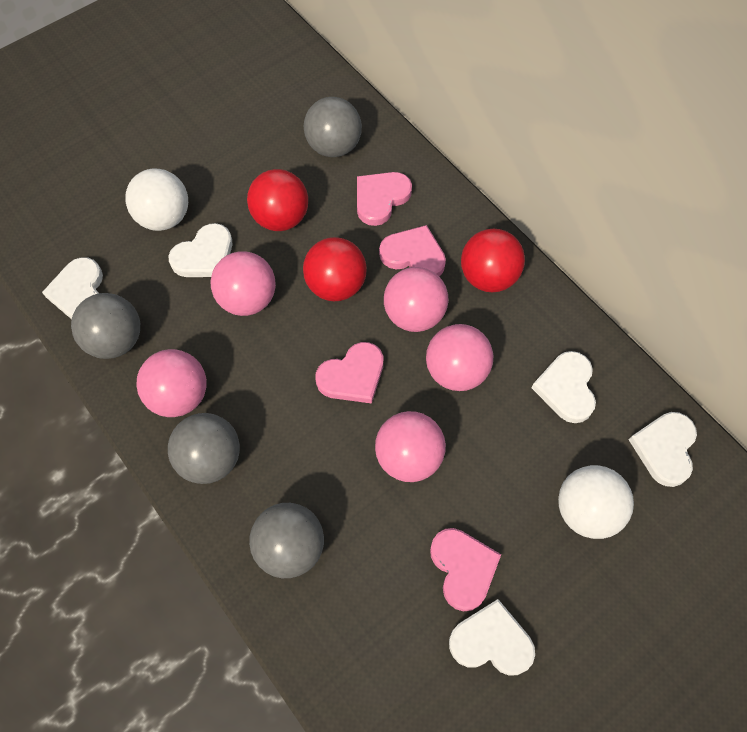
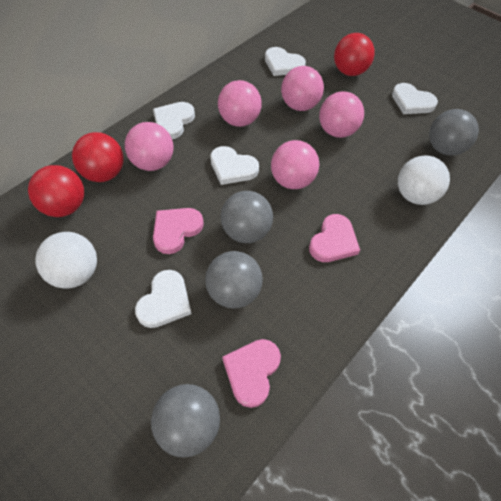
pink heart: [315,342,383,404] [357,172,412,226] [379,225,446,277] [430,528,501,611] = 4 -> [153,208,204,254] [222,339,281,408] [309,214,360,262] = 3

